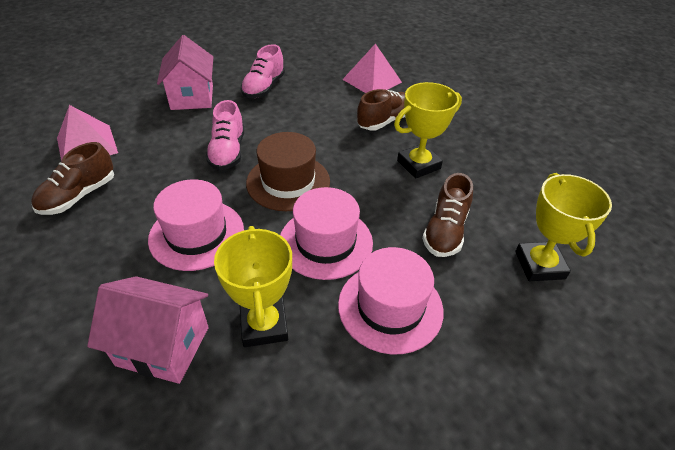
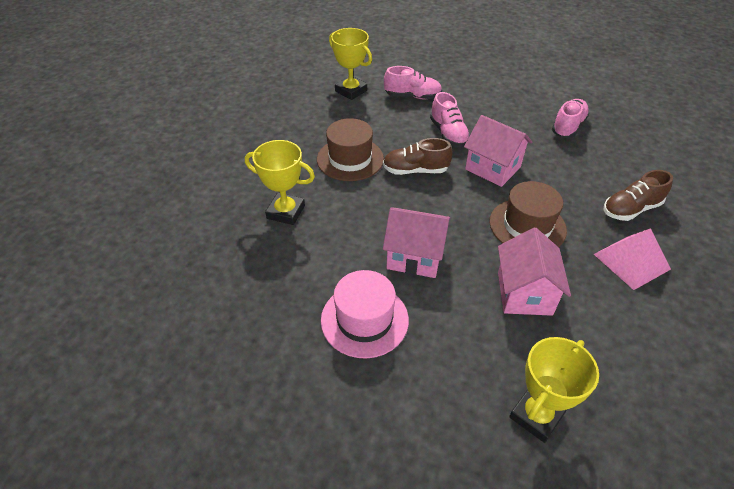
brown hat: [246,132,330,211] = 1 -> [317,118,384,181] [489,181,567,247] = 2
brown shoe: [31,142,114,215] [357,89,405,130] [422,173,473,257] = 3 -> [383,138,453,175] [604,170,673,221] = 2
pink hat: [148,179,244,271] [280,187,373,280] [338,247,444,355] = 3 -> [321,270,409,359] = 1
pink house: [87,276,209,384] [157,35,213,110] = 2 -> [383,207,450,278] [464,115,532,187] [498,228,571,316] = 3
pink pyramid: [57,105,118,162] [342,43,402,93] = 2 -> [594,228,671,290] = 1
pink shoe: [206,100,244,170] [241,44,285,98] = 2 -> [384,66,442,99] [430,92,470,147] [552,99,590,138] = 3

